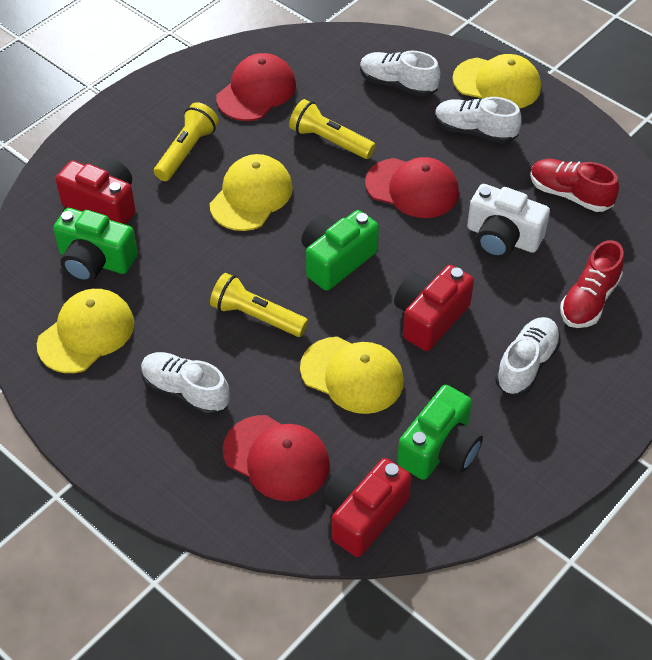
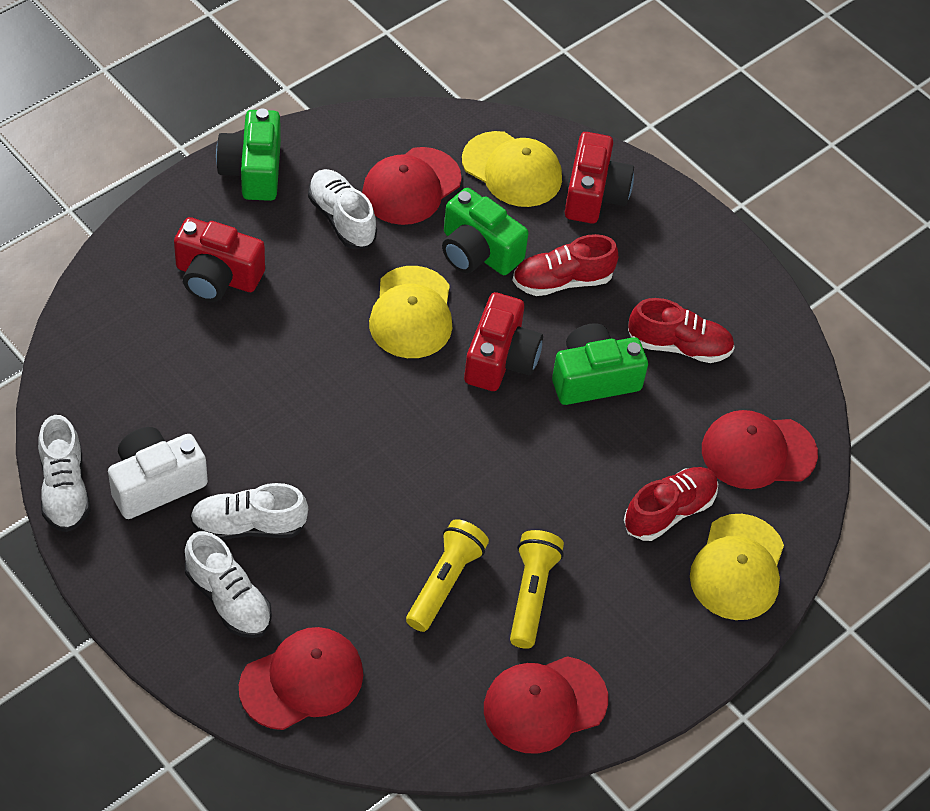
red cap: [216,53,296,121] [223,415,330,501] [365,157,459,218] = 3 -> [239,627,363,730] [362,147,462,225] [484,656,608,754] [702,410,818,489] = 4
red shoe: [530,159,619,212] [560,240,624,328] = 2 -> [512,234,618,296] [624,467,718,541] [628,298,735,363] = 3
yellow cap: [37,289,134,373] [210,154,293,231] [300,337,404,414] [452,54,541,108] = 4 -> [369,266,452,358] [462,131,562,207] [690,514,784,620] = 3
yellow flashlight: [154,102,219,181] [210,273,308,337] [289,99,376,159] = 3 -> [406,519,489,632] [510,530,564,649] = 2

